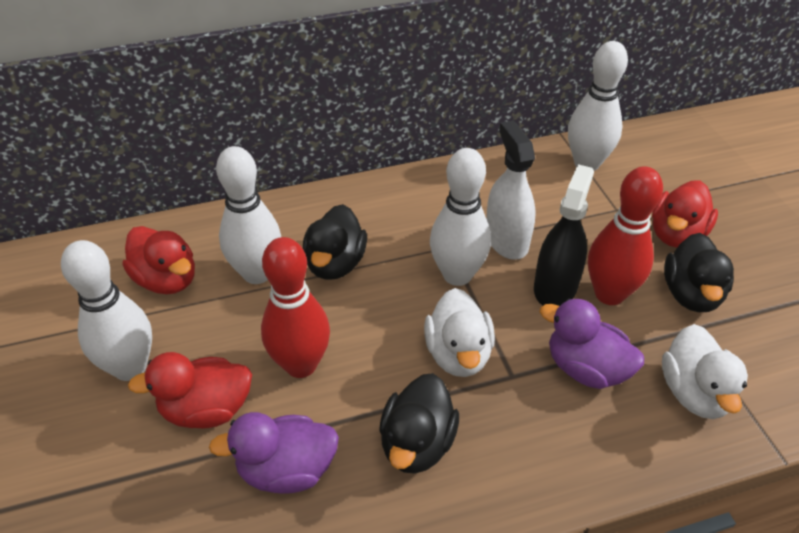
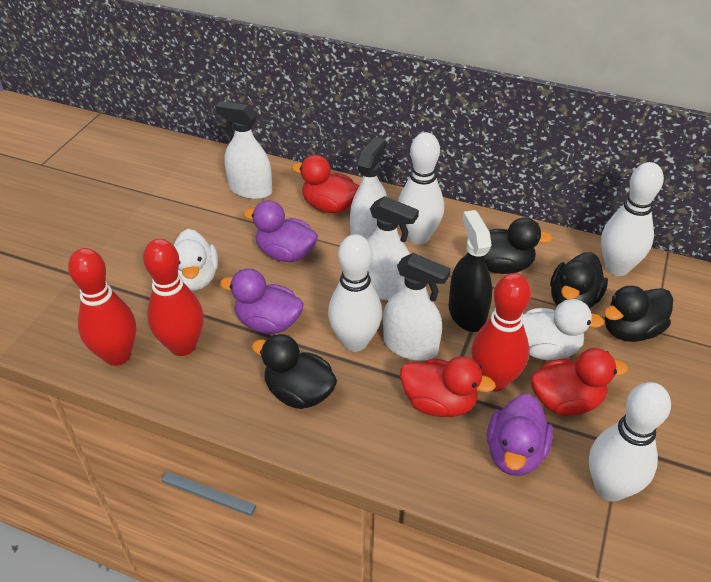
black duck: [303,204,367,280] [379,373,459,474] [664,233,734,312] = 3 -> [252,334,337,409] [484,217,553,274] [550,252,608,309] [604,286,673,342] = 4
purple duck: [209,412,339,494] [540,298,644,389] = 2 -> [220,268,304,334] [244,200,318,262] [487,394,553,476] = 3
red bowling pin: [261,237,330,378] [588,166,663,305] = 2 -> [68,248,136,366] [143,239,204,356] [471,273,531,392] = 3
white spray bottle: [486,121,535,260] = 1 -> [215,101,272,199] [350,137,387,240] [367,196,419,301] [383,253,451,361] = 4

